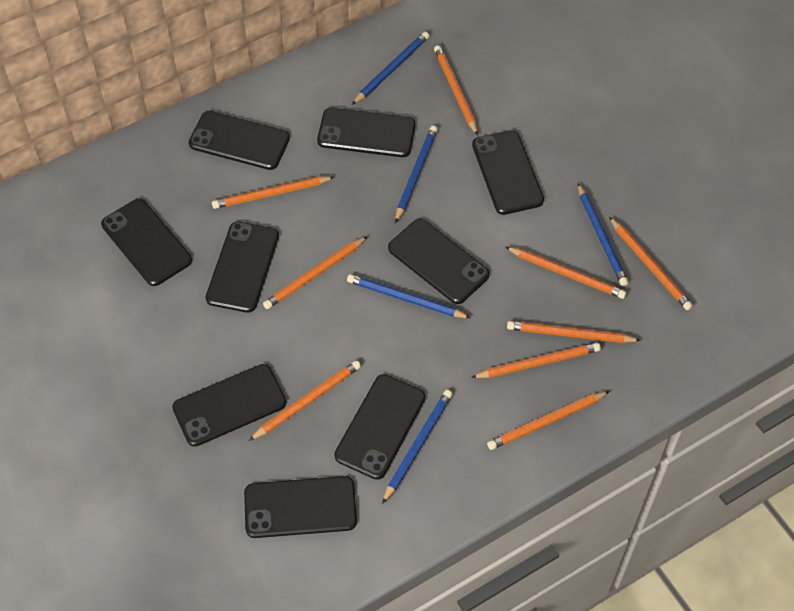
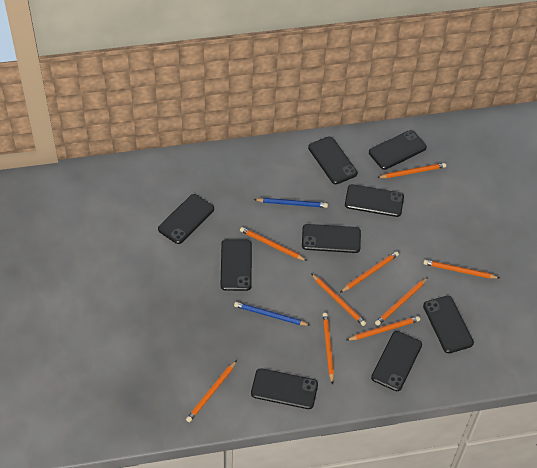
blue pencil: [347,274,471,318] [352,31,429,105] [382,390,453,504] [395,126,438,223] [578,183,628,286] = 5 -> [234,302,311,326] [254,198,328,208] = 2

